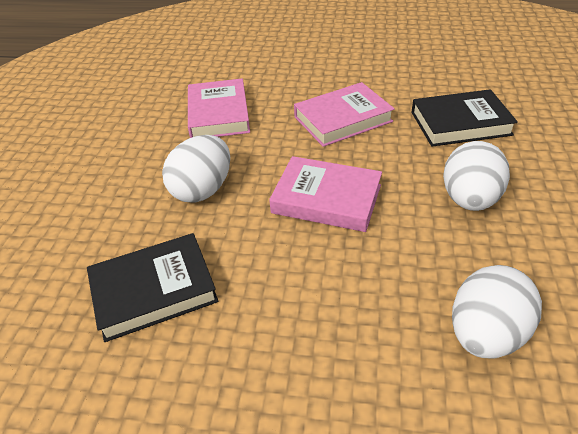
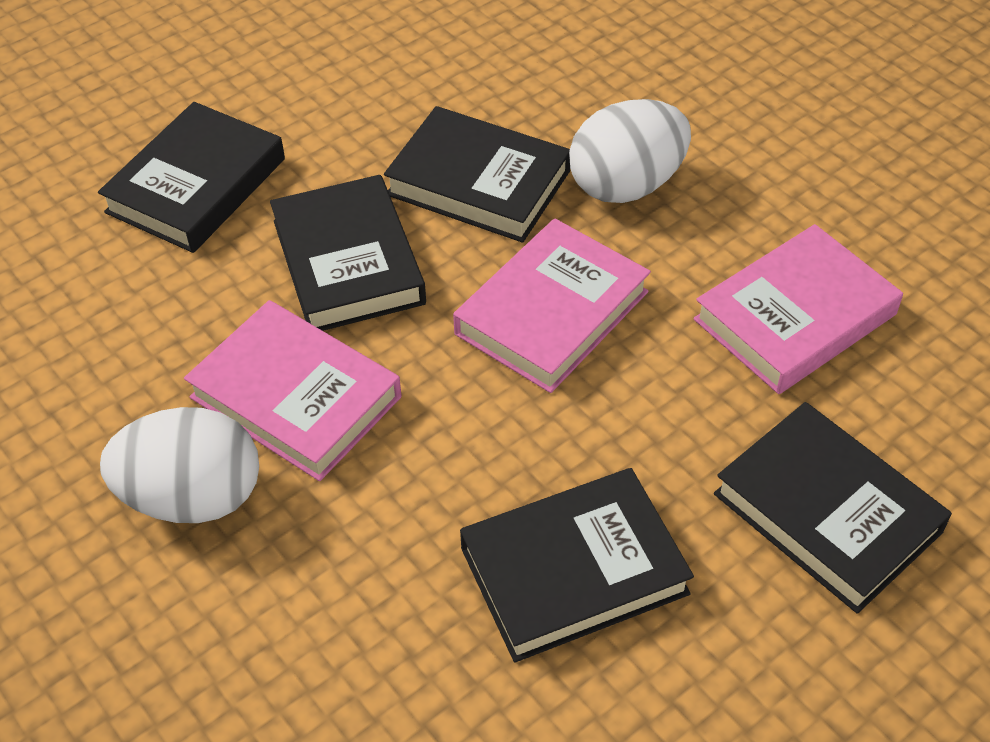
black book: [87,233,219,342] [411,89,518,147] = 2 -> [98,102,285,253] [270,175,426,331] [384,106,570,243] [460,468,694,662] [714,402,952,614] = 5
white egg: [162,135,230,203] [443,141,510,211] [452,265,542,358] = 3 -> [100,407,259,523] [569,99,691,203] = 2

